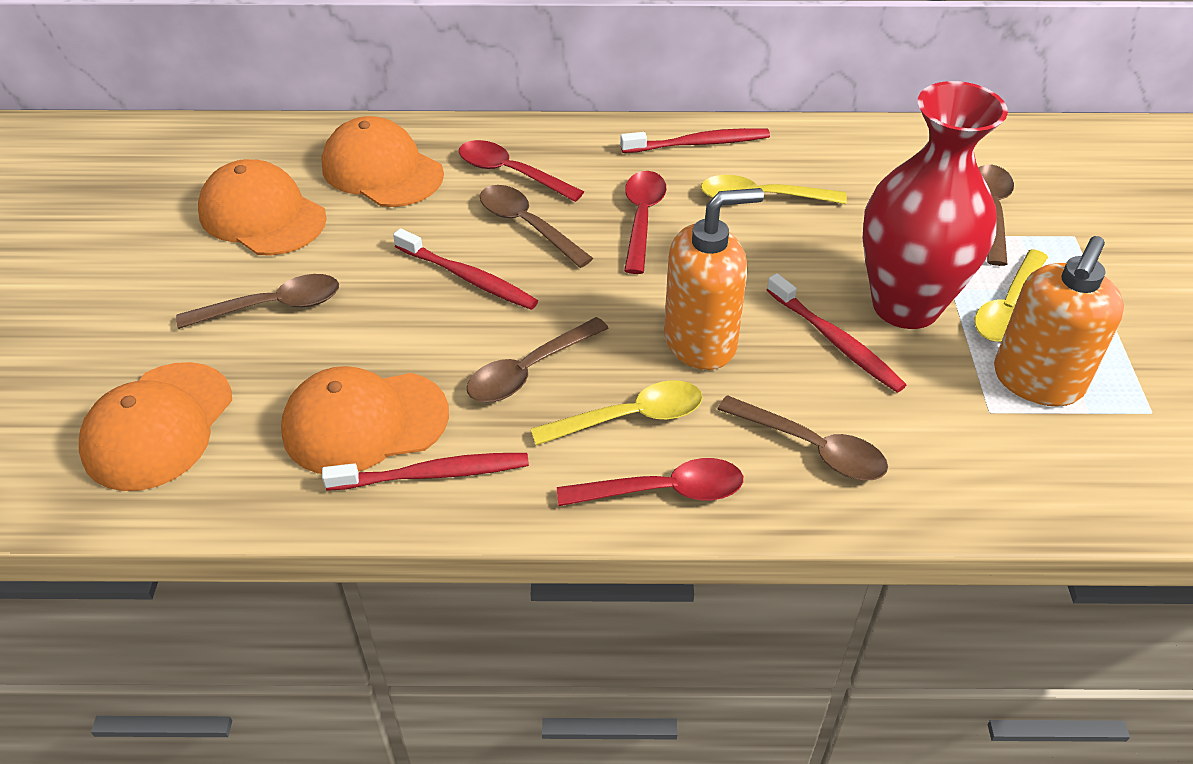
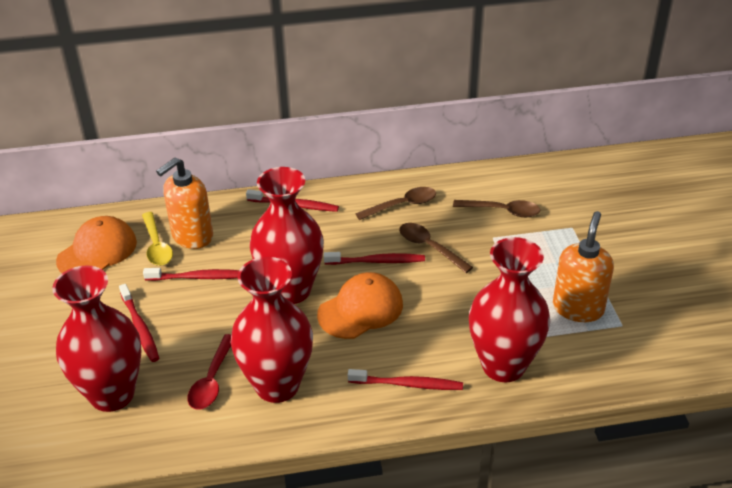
brown spoon: [176,274,339,329] [467,317,609,402] [480,185,593,268] [717,395,888,480] [979,165,1014,266] = 5 -> [355,187,436,220] [399,223,473,273] [453,200,540,217] = 3
orange cap: [79,362,232,491] [198,159,327,256] [281,366,449,474] [322,116,444,207] = 4 -> [56,216,137,273] [317,272,403,339] = 2
red spoon: [459,140,584,202] [557,458,743,506] [624,171,666,274] = 3 -> [187,334,231,409] = 1
red toothbrush: [322,453,529,491] [393,228,538,310] [620,128,770,153] [767,273,906,393] = 4 -> [119,284,159,362] [143,268,239,281] [246,189,339,212] [324,252,425,265] [348,369,463,390] = 5
red vase: [863,81,1008,329] = 1 -> [52,265,142,412] [231,257,313,403] [250,167,324,304] [469,237,550,382] = 4
yellow spoon: [531,380,703,445] [701,175,847,204] [975,249,1048,342] = 3 -> [142,212,173,266] = 1

